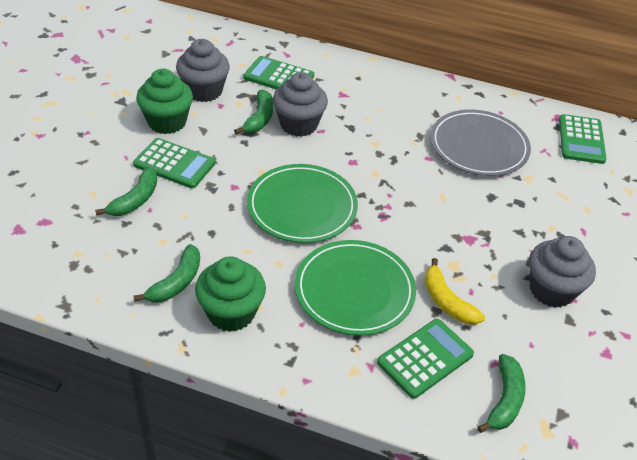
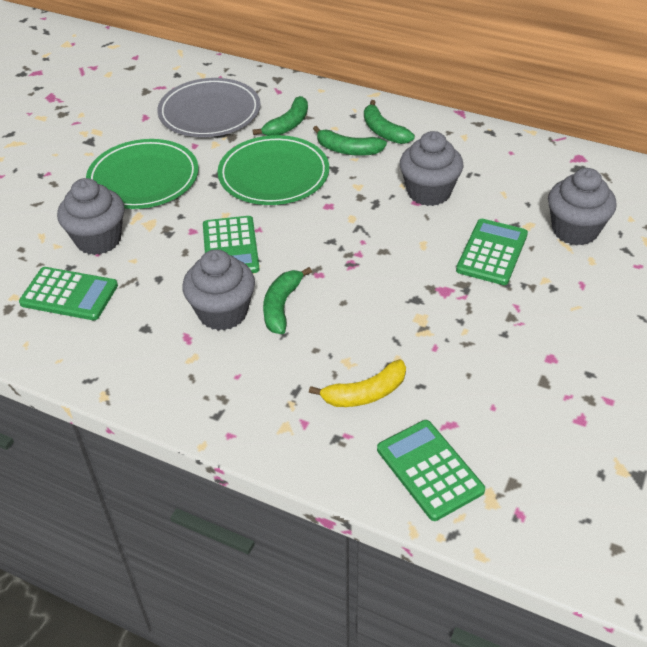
green cupcake: [136,69,193,134] [195,256,266,332] = 2 -> none = 0
grey cupcake: [176,39,230,102] [273,72,328,137] [529,236,596,308] = 3 -> [57,178,125,255] [182,249,255,331] [400,131,463,206] [548,168,617,245] = 4

